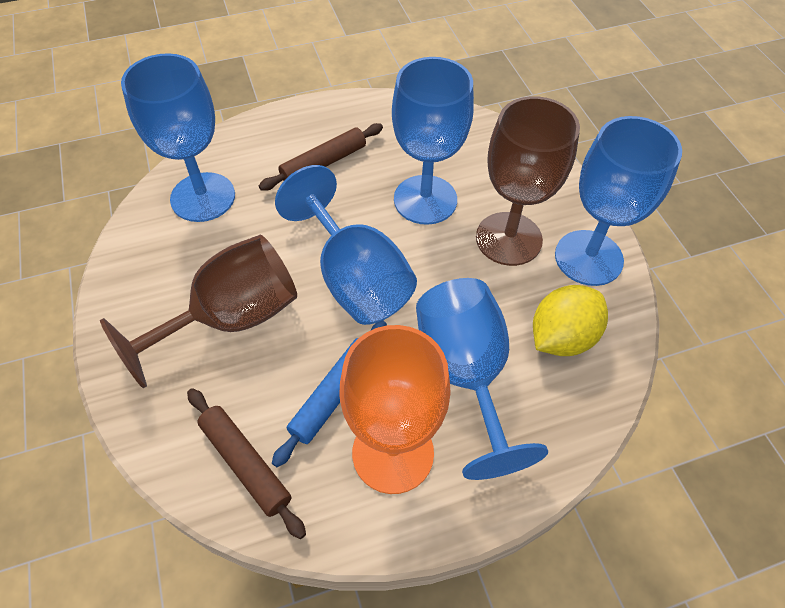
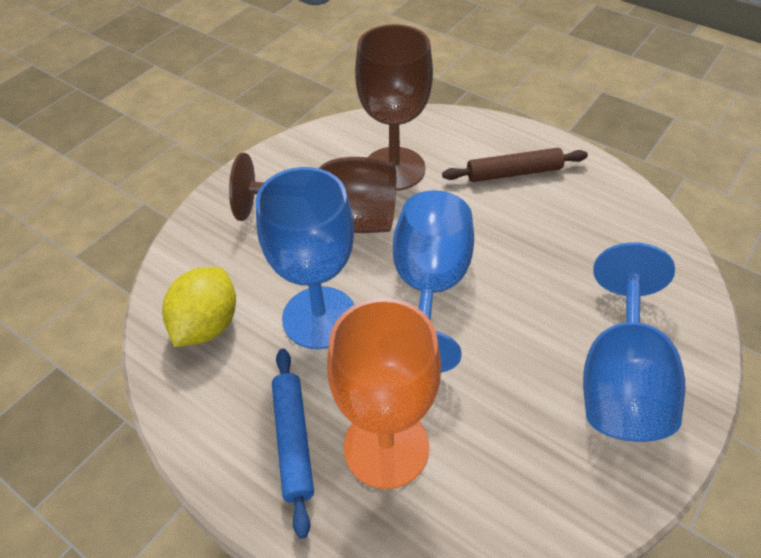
blue goblet: [121,53,235,222] [275,165,417,325] [392,57,474,225] [416,278,548,480] [555,116,682,286] = 5 -> [255,167,354,349] [393,190,474,373] [583,242,685,442] = 3
brown rolling pin: [187,388,306,539] [259,123,383,191] = 2 -> [442,148,588,182] = 1

